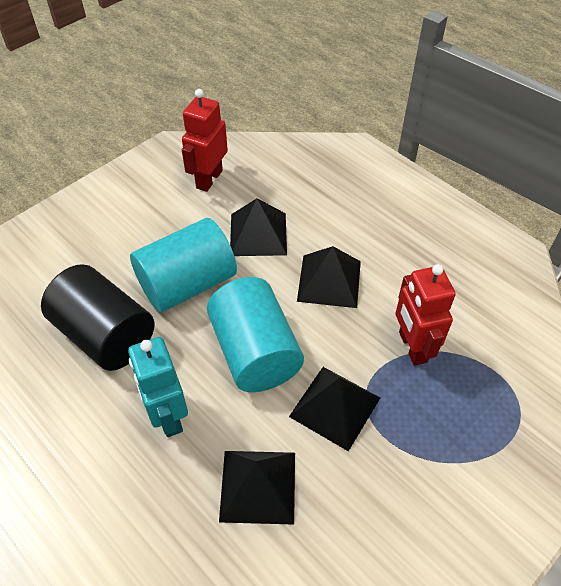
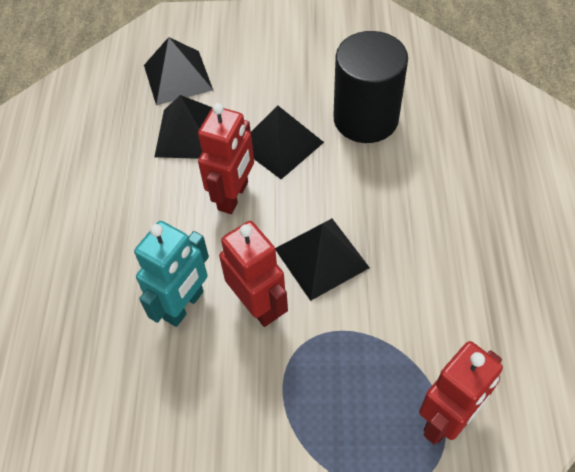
red robot: [182,89,228,192] [396,264,456,366] = 2 -> [198,103,254,214] [219,221,288,327] [419,341,503,444] = 3
turquoise cylinder: [130,218,237,312] [207,277,304,392] = 2 -> none = 0

